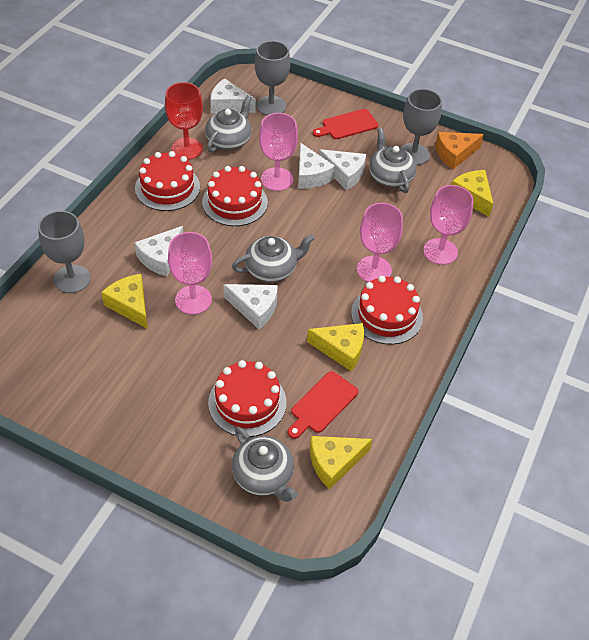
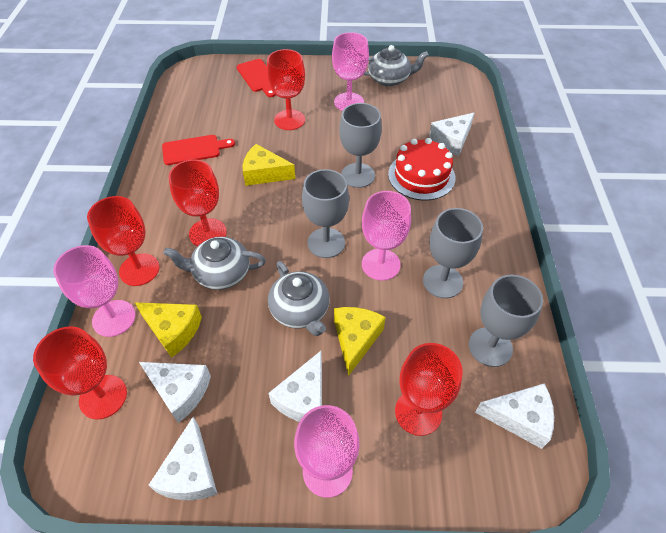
grey goblet: [38,211,91,293] [255,41,290,115] [401,89,442,165] = 3 -> [302,169,349,258] [339,103,382,188] [423,208,483,298] [469,275,543,367] = 4
grey teapot: [205,95,252,152] [232,234,315,282] [232,427,298,502] [369,128,417,193] = 4 -> [163,237,266,290] [268,261,330,336] [363,45,429,87] = 3
orange cheese: [435,132,484,169] = 1 -> none = 0
red cake: [135,151,200,211] [202,166,268,226] [208,360,287,437] [351,276,423,345] = 4 -> [388,138,455,201] = 1
red goblet: [165,82,203,160] = 1 -> [33,326,127,419] [87,196,159,286] [168,159,227,246] [267,49,305,130] [395,343,463,436] = 5
yellow cheese: [101,274,148,329] [307,323,364,371] [310,436,372,489] [451,170,493,217] = 4 -> [134,302,202,358] [243,144,295,186] [334,307,386,376] = 3

